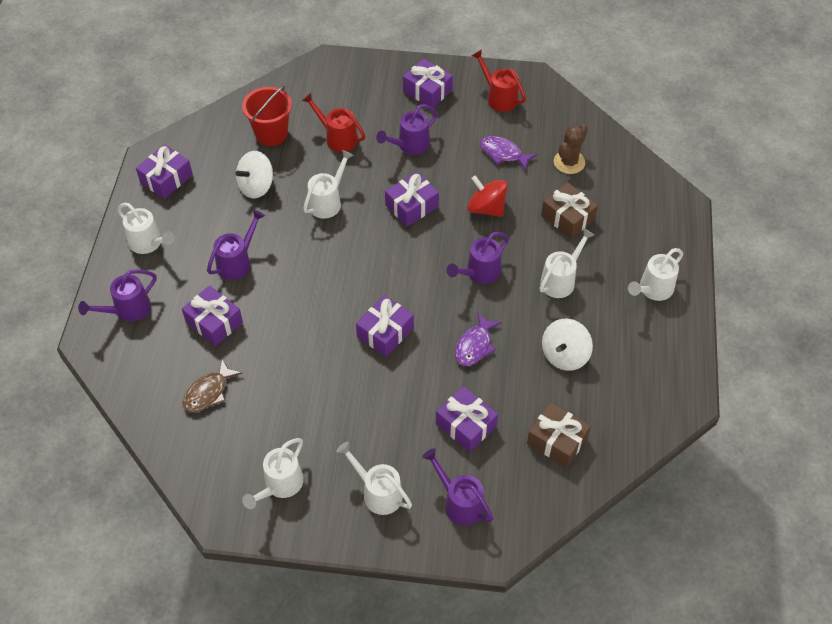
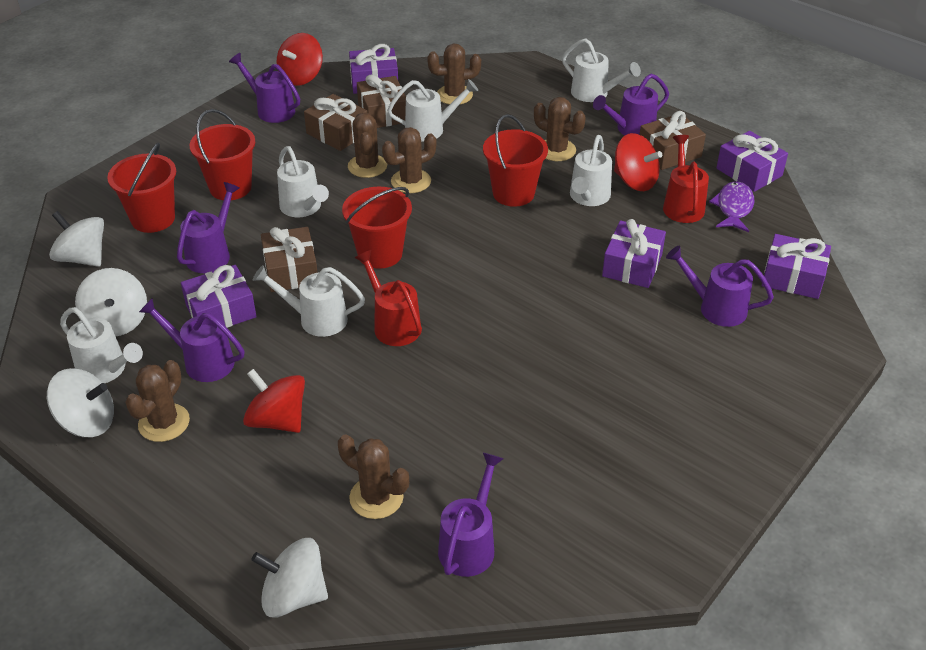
brown cactus: [554,124,588,174] = 1 -> [125,360,190,442] [338,434,409,519] [348,113,387,178] [382,127,436,193] [427,43,481,105] [534,97,586,161] = 6
brown fish: [182,359,242,412] = 1 -> none = 0
brown gift: [527,402,591,468] [541,182,598,239] = 2 -> [261,227,318,292] [304,94,368,151] [357,74,406,128] [640,111,706,170] = 4
purple fish: [455,312,502,366] [480,136,537,171] = 2 -> [709,181,755,232] = 1
purple gift: [136,144,193,199] [182,285,243,346] [356,295,414,357] [385,172,439,227] [403,58,453,108] [436,386,498,452] = 6 -> [181,265,257,328] [349,44,398,94] [602,219,666,288] [716,131,788,192] [762,234,831,299] = 5
purple watering can: [78,269,156,322] [207,210,265,280] [376,104,437,155] [422,448,494,526] [446,232,509,284] = 5 -> [139,298,244,382] [177,182,240,273] [229,53,300,123] [438,453,504,577] [593,74,669,135] [666,246,774,327] = 6
red bucket: [242,86,292,146] = 1 -> [107,142,176,233] [190,109,255,200] [342,187,412,269] [483,114,548,207] = 4
red spinning top: [467,175,508,217] = 1 -> [243,369,305,433] [277,33,323,86] [614,133,662,191] = 3
white spinning top: [235,151,273,199] [542,319,593,371] = 2 -> [47,368,114,437] [49,211,104,267] [75,268,147,336] [251,538,328,617] = 4

